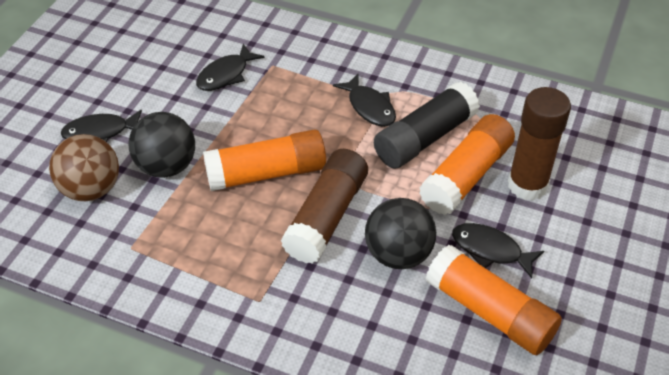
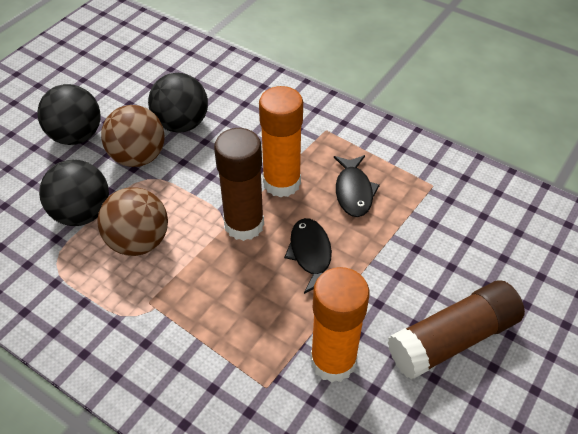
black ball: [129,112,195,178] [365,198,436,269] = 2 -> [37,84,100,145] [39,160,109,226] [148,73,208,133] = 3
black fish: [60,110,142,142] [196,44,265,91] [333,74,396,127] [452,223,544,278] = 4 -> [284,218,332,294] [334,155,380,217] = 2
black glue stick: [374,81,480,169] = 1 -> none = 0
brown ball: [49,134,119,201] = 1 -> [98,187,168,256] [101,105,165,167] = 2
orange glue stick: [203,129,326,191] [419,114,515,215] [426,245,562,355] = 3 -> [259,86,303,198] [310,267,370,383] = 2

